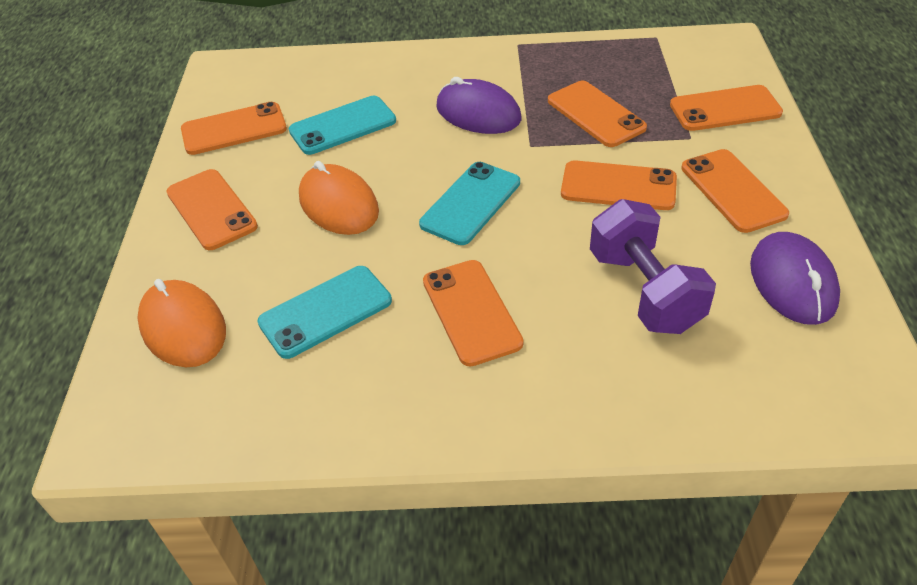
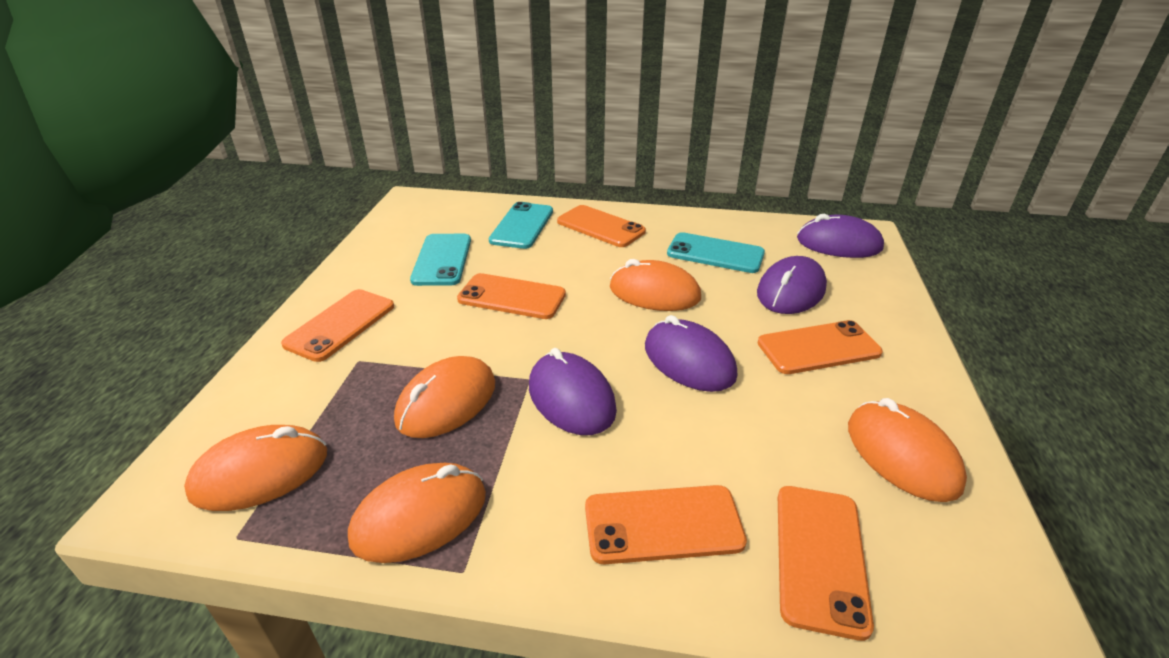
orange mouse: [137,279,226,367] [299,161,379,235] = 2 -> [184,425,327,511] [348,463,486,563] [394,356,495,438] [610,259,701,311] [848,398,967,502] = 5
orange phone: [166,169,258,250] [181,102,287,155] [423,260,523,367] [548,81,647,147] [561,160,677,210] [670,85,783,131] [681,149,789,233] = 7 -> [281,289,394,362] [457,273,566,319] [557,205,646,247] [585,485,747,564] [758,320,883,374] [778,486,874,641] = 6
purple dumbbell: [590,199,716,334] = 1 -> none = 0
purple mouse: [436,77,522,134] [750,232,840,325] = 2 -> [529,348,617,435] [645,315,737,392] [757,256,827,314] [797,214,884,258] = 4

